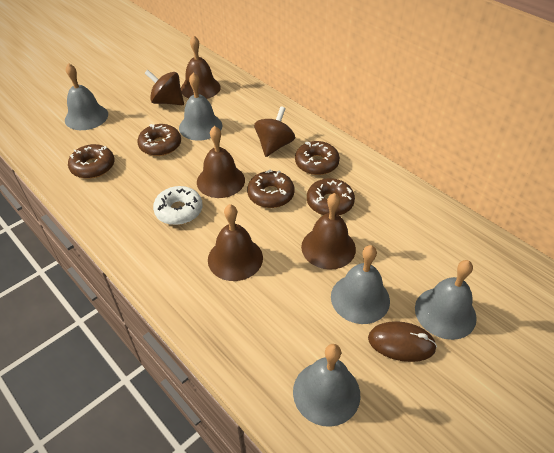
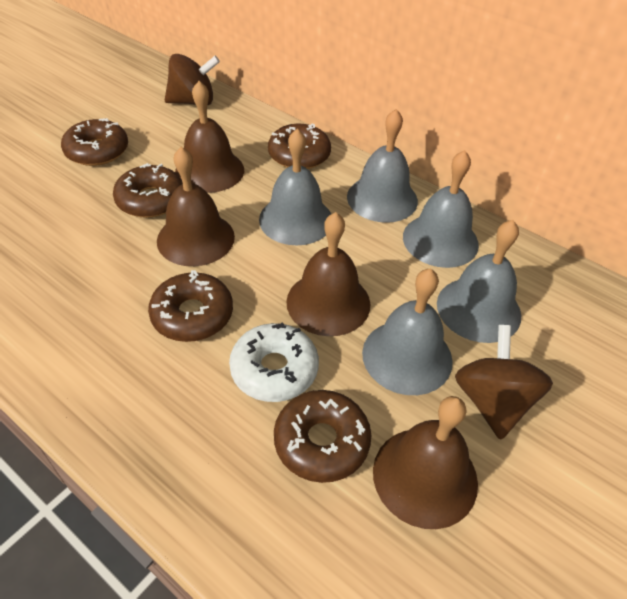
brown mouse: [368,321,437,362] = 1 -> none = 0

